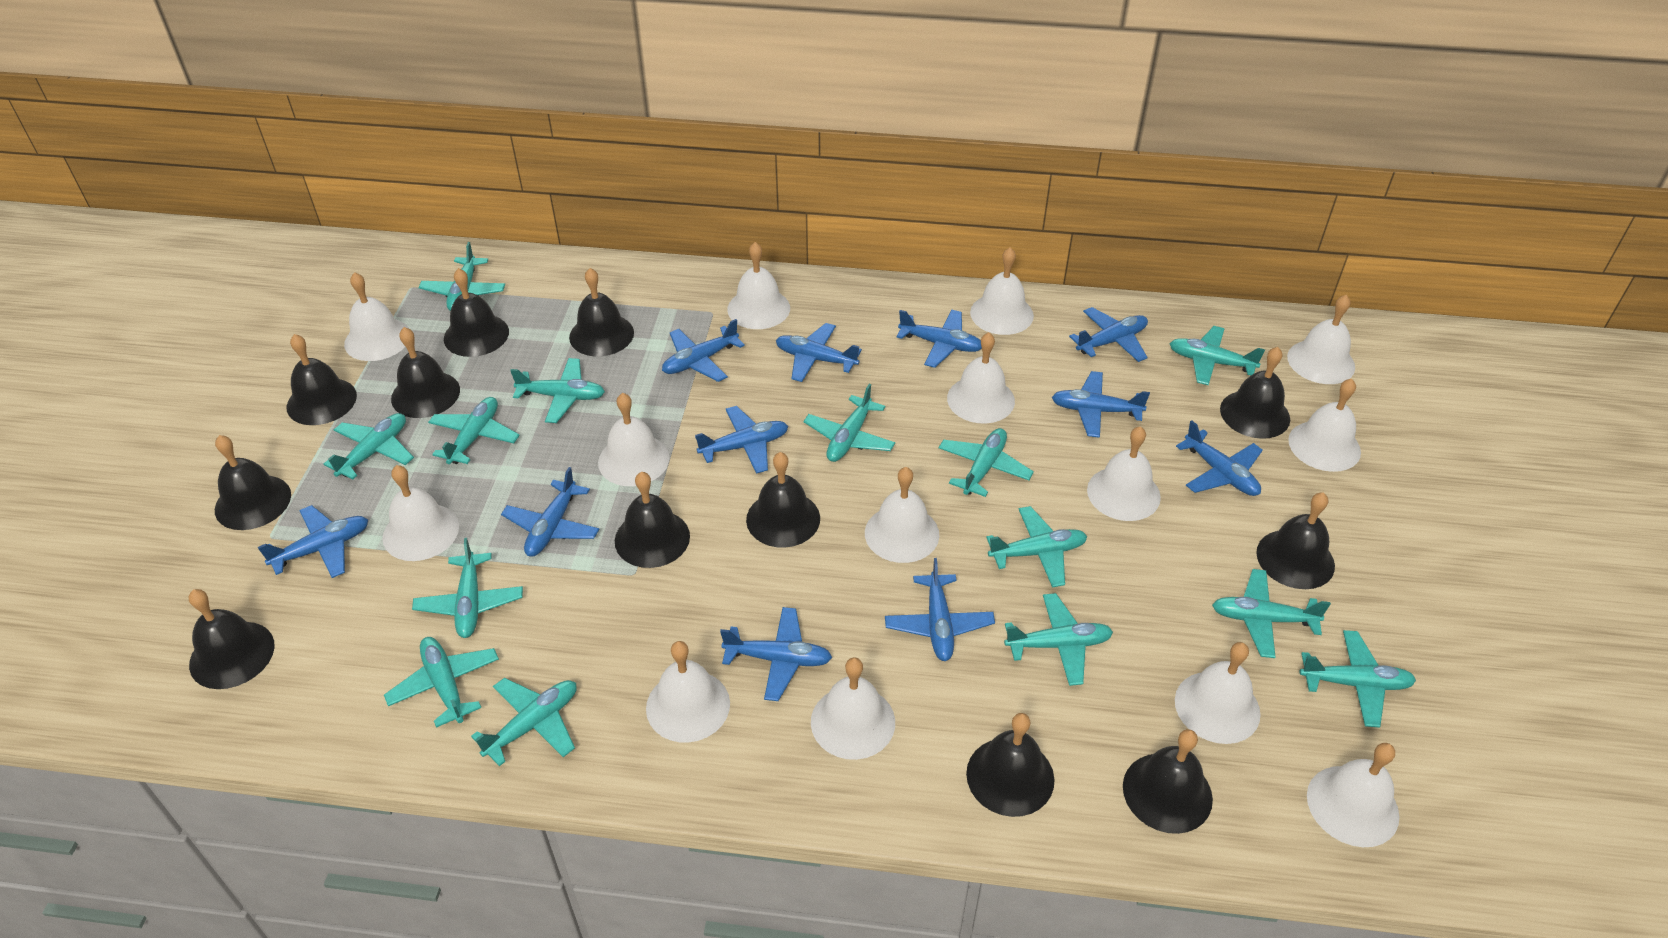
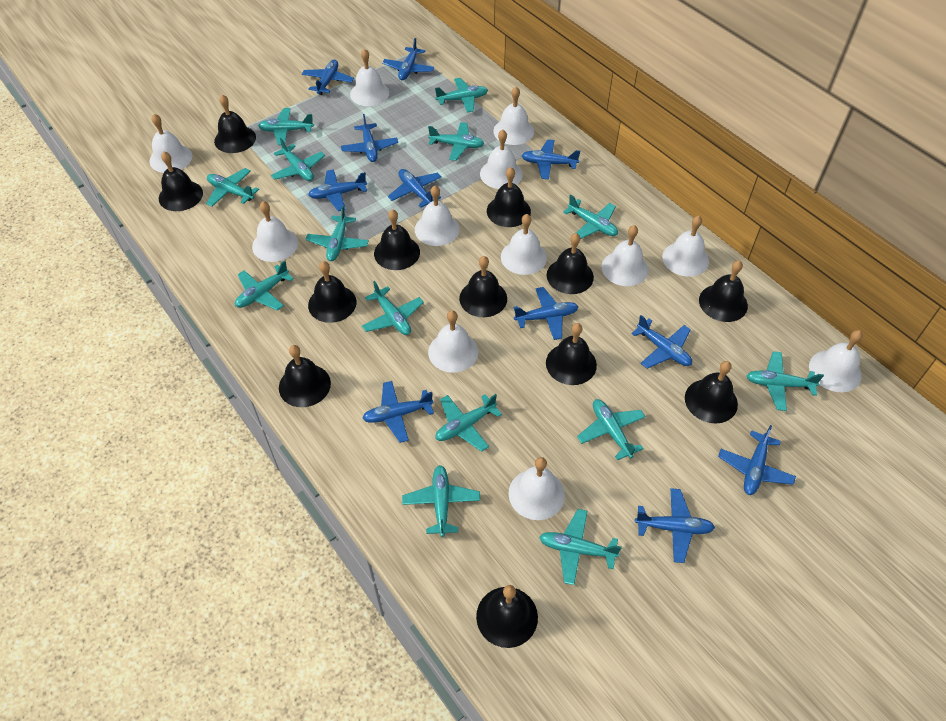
white bell: [344,272,408,361] [383,465,459,561] [598,393,669,486] [646,641,730,742] [727,242,790,329] [811,657,895,760] [865,467,939,563] [947,332,1015,424] [970,247,1034,335] [1087,426,1161,521] [1175,642,1261,744] [1287,295,1355,384] [1288,379,1361,472] [1307,743,1399,847] = 14 -> [149,114,192,173] [252,201,298,262] [350,49,389,106] [415,186,460,246] [428,310,479,373] [480,130,523,189] [493,87,534,145] [501,214,547,275] [508,457,565,520] [602,225,649,286] [662,216,709,277] [809,330,863,392] = 12

